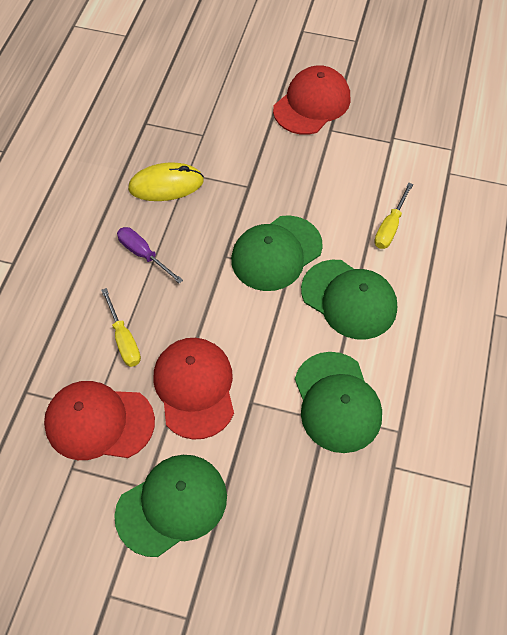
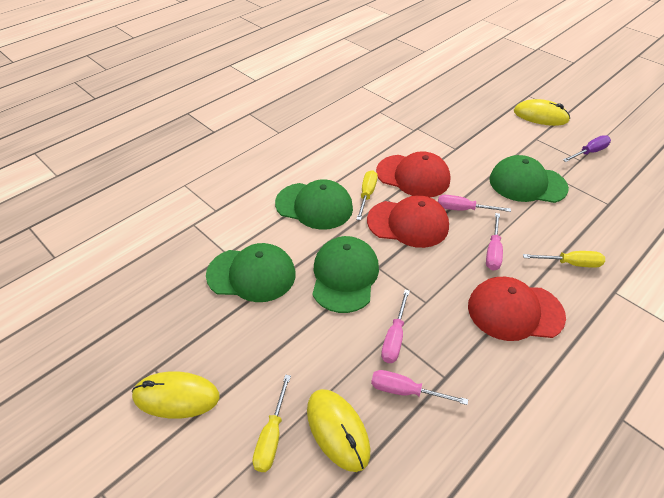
pink screwdriver: none = 0 -> [371,370,468,405] [381,290,410,363] [438,195,511,212] [486,213,503,271] = 4
yellow mouse: [128,162,204,201] = 1 -> [132,371,219,419] [307,389,370,472] [514,99,570,126] = 3
yellow screwdriver: [101,288,141,367] [374,182,413,249] = 2 -> [252,375,291,472] [356,170,378,220] [523,251,605,268] = 3

